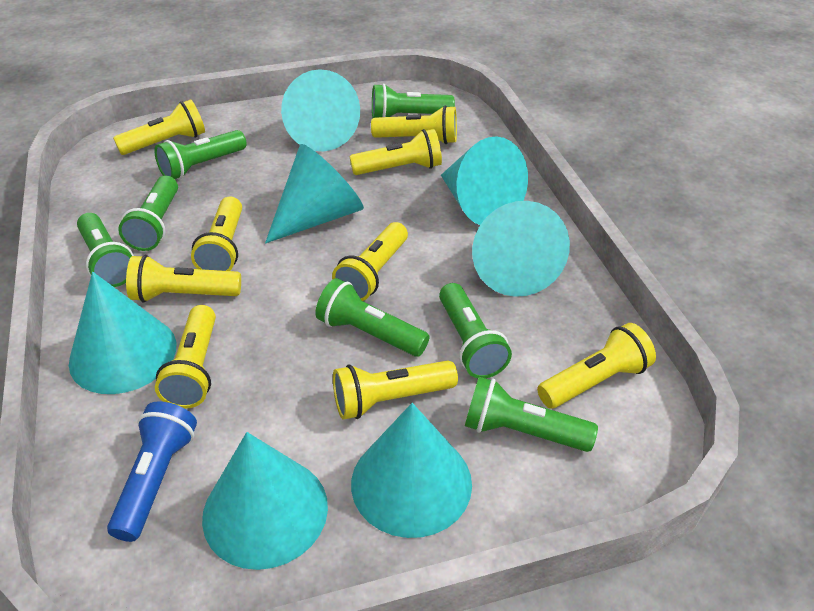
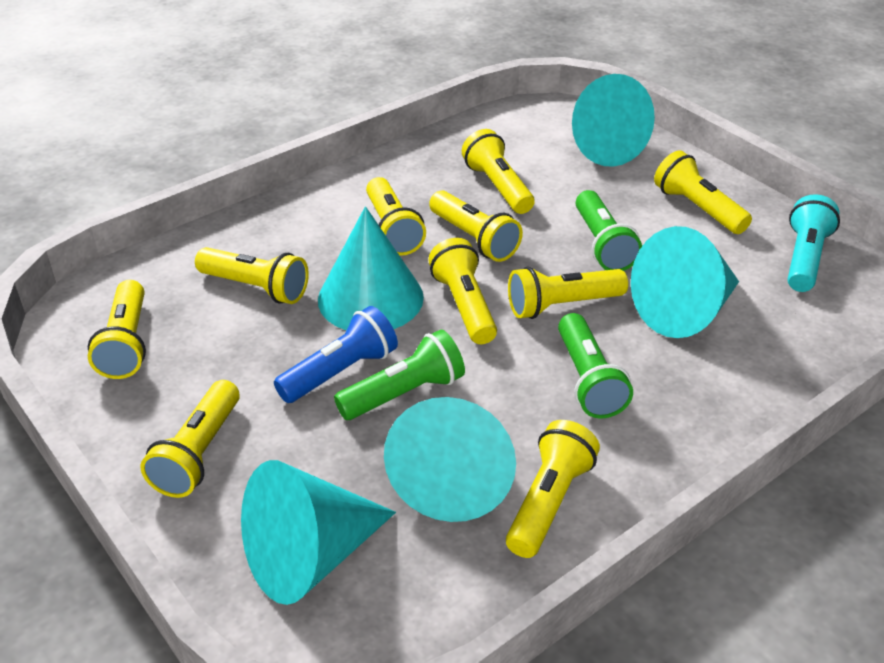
green flashlight: [77,213,134,287] [118,176,178,251] [154,130,247,179] [315,278,429,356] [372,83,455,118] [439,283,512,378] [465,377,598,452] = 7 -> [334,330,465,420] [558,313,633,419] [576,190,642,271] = 3
turquoise cone: [69,272,176,394] [202,432,328,570] [265,144,364,243] [281,69,360,151] [351,403,472,538] [441,136,528,225] [472,201,570,297] = 7 -> [241,460,396,605] [318,206,424,330] [384,397,516,522] [572,74,655,167] [631,226,739,338] = 5
turquoise flashlight: none = 0 -> [788,194,840,292] = 1
yellow flashlight: [113,99,205,155] [126,255,241,302] [155,305,216,409] [191,197,242,271] [332,222,408,301] [333,360,458,420] [350,129,442,175] [371,106,457,144] [537,323,656,408] = 9 -> [88,280,146,379] [140,380,240,498] [195,247,309,304] [366,177,426,256] [428,238,497,344] [429,191,523,262] [462,129,535,214] [506,420,600,558] [508,267,628,319] [654,150,752,234] = 10

